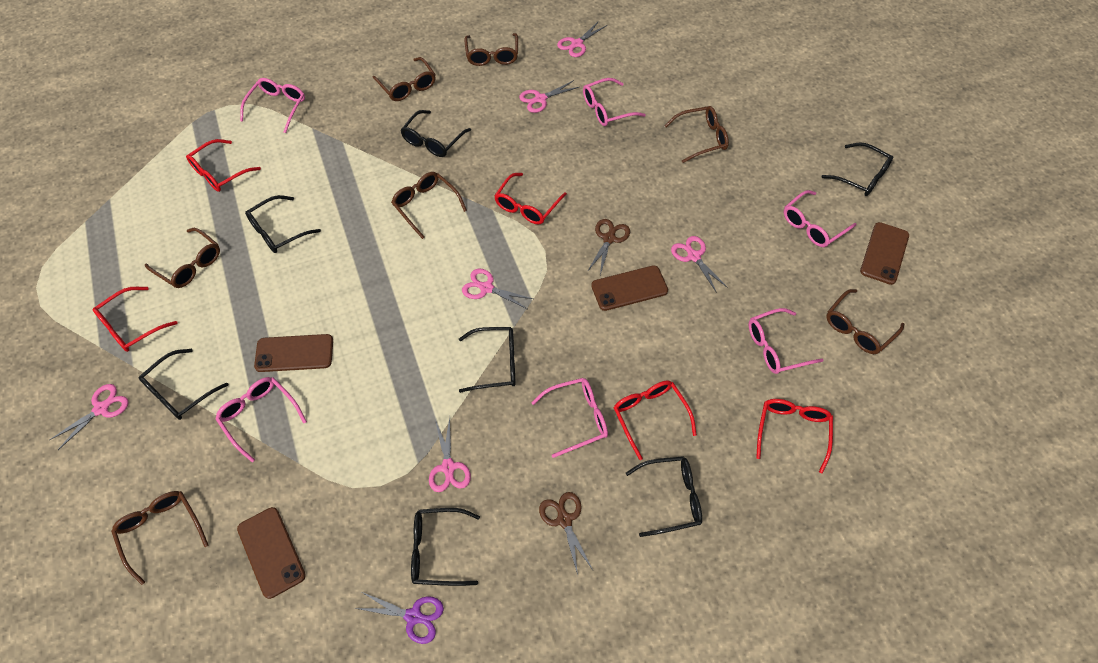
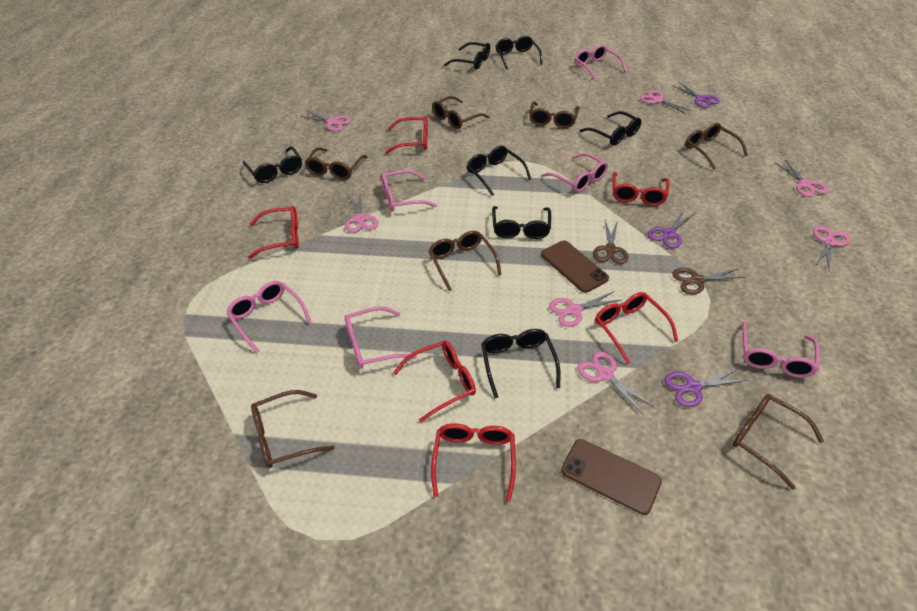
brown phone: [237,507,306,599] [254,334,333,372] [591,265,668,311] [860,222,909,285] = 4 -> [541,241,609,293] [561,439,662,515] = 2
pink scissors: [50,384,129,450] [429,416,471,492] [462,269,533,309] [519,80,579,113] [557,21,607,57] [671,236,728,293] = 6 -> [301,110,351,131] [345,194,378,233] [549,291,621,327] [578,351,654,414] [640,90,692,114] [775,160,829,197] [813,226,850,271] = 7
purple scissors: [354,591,444,644] = 1 -> [648,210,696,248] [664,369,748,407] [672,82,720,108] = 3
red glasses: [93,287,178,352] [186,139,261,192] [494,173,567,225] [614,381,697,460] [756,399,833,473] = 5 -> [248,206,299,259] [385,116,428,154] [393,341,476,422] [431,423,516,502] [595,292,678,364] [613,172,669,206] = 6

